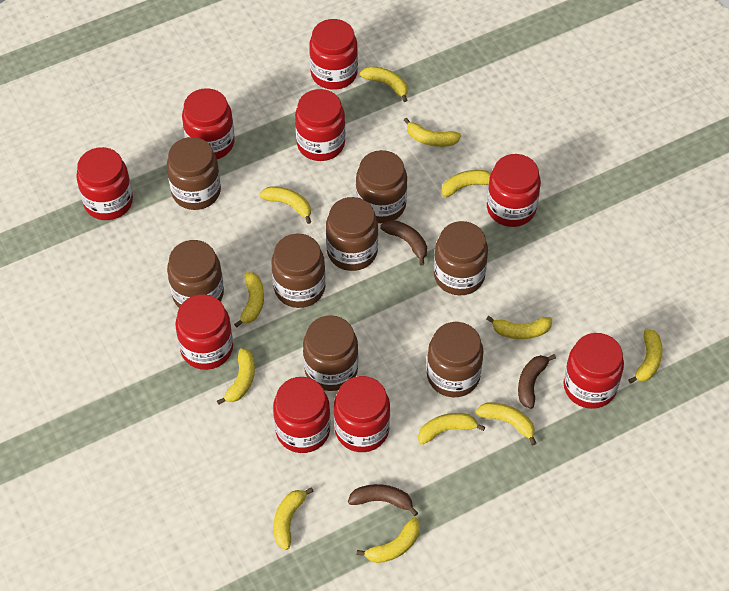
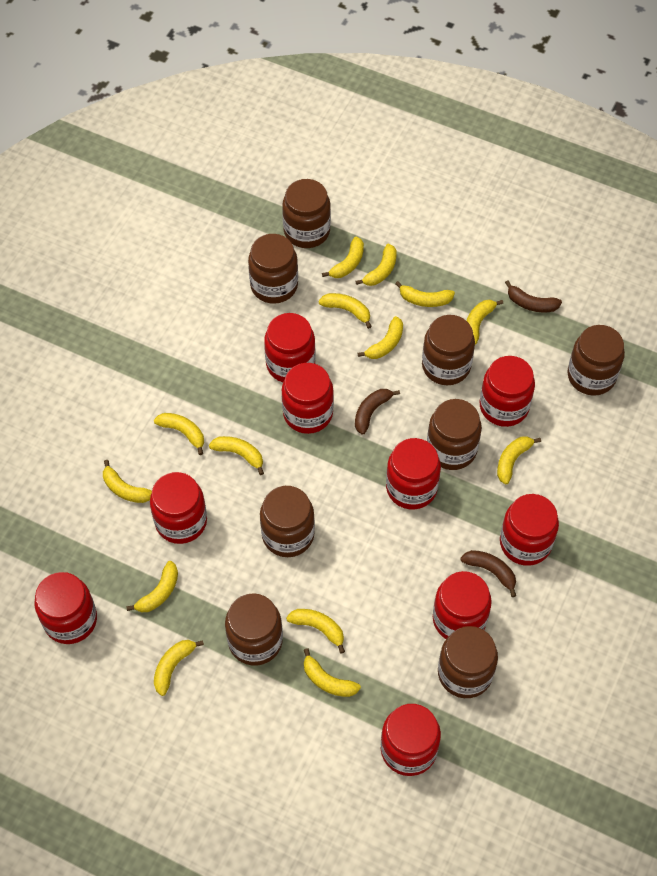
yellow banana: [217,348,255,405] [234,272,264,328] [260,186,311,224] [273,487,314,550] [356,517,420,563] [360,66,408,102] [404,118,461,147] [418,413,485,445] [442,170,491,197] [476,402,536,446] [486,316,552,339] [628,329,663,384] = 12 -> [103,460,152,503] [126,561,178,612] [154,413,204,455] [154,640,204,696] [209,436,264,475] [286,609,345,654] [304,648,361,697] [318,293,372,329] [322,237,364,278] [355,244,397,286] [358,316,403,359] [395,281,455,307] [467,300,503,345] [497,436,541,484] = 14

